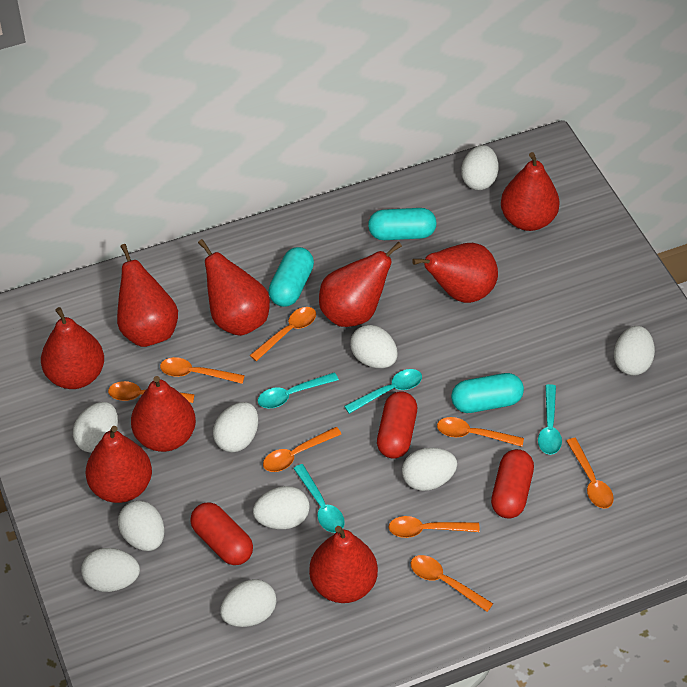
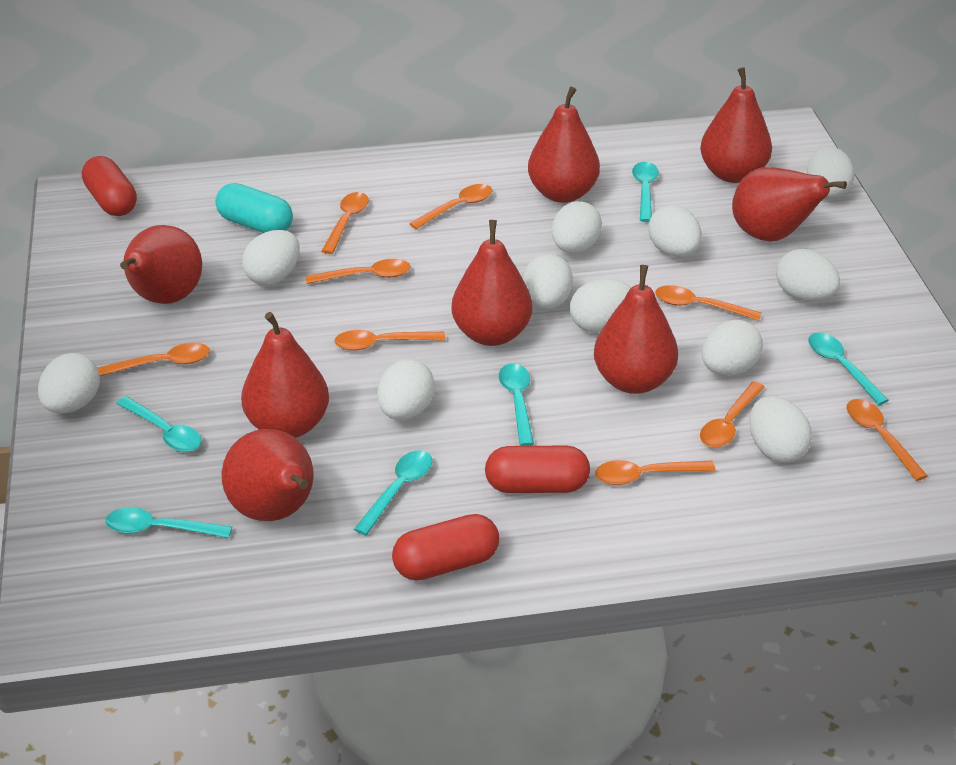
orange spoon: [108,381,195,403] [160,357,245,384] [250,307,316,361] [263,427,341,472] [388,516,480,538] [411,555,493,612] [437,417,524,447] [566,438,614,509] = 8 -> [97,343,210,376] [306,259,410,284] [322,192,369,254] [334,330,446,351] [409,184,492,229] [595,460,716,485] [655,285,762,321] [700,381,765,448] [847,399,928,481] = 9
red pear: [41,307,104,389] [86,426,152,503] [117,244,178,347] [131,376,196,452] [198,239,270,336] [309,526,378,603] [319,242,402,327] [412,243,498,303] [501,152,560,231] = 9 -> [120,225,202,304] [222,429,314,521] [241,312,329,438] [451,220,532,346] [528,87,600,203] [594,265,678,394] [700,67,772,183] [732,167,847,242] = 8
turquoise capsule: [269,247,314,307] [368,208,437,240] [451,373,524,413] = 3 -> [215,183,293,233] = 1
turquoise spoon: [258,372,339,409] [293,464,345,533] [344,369,422,414] [538,384,562,455] = 4 -> [105,507,232,538] [116,396,202,452] [354,450,432,535] [499,363,534,446] [632,162,659,222] [808,333,889,405] = 6
white egg: [73,402,118,453] [81,548,140,592] [118,501,165,551] [213,402,258,452] [220,579,276,627] [253,486,310,529] [350,325,398,368] [402,448,457,491] [461,145,499,190] [614,326,655,376] = 10 -> [38,353,100,414] [242,230,300,285] [378,359,435,420] [523,254,573,310] [552,201,602,253] [570,279,631,332] [648,205,702,257] [702,320,763,376] [749,396,812,463] [776,249,840,301] [807,146,855,199] = 11

